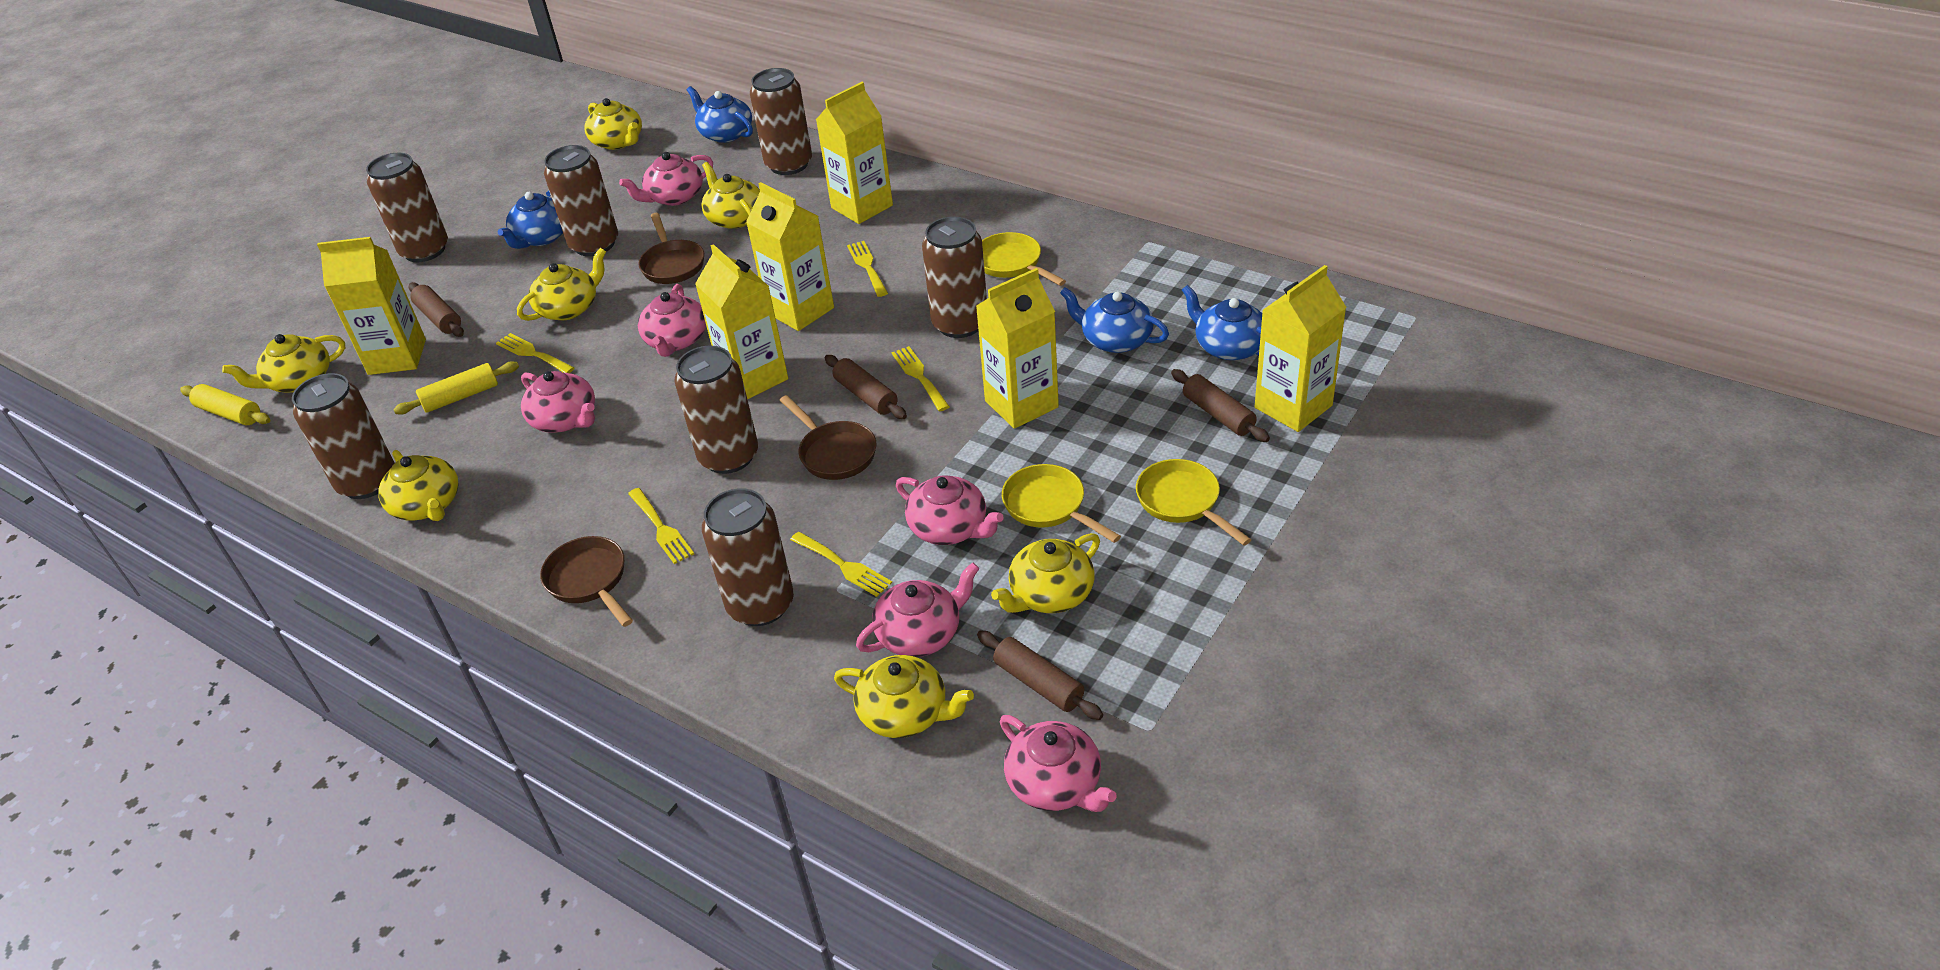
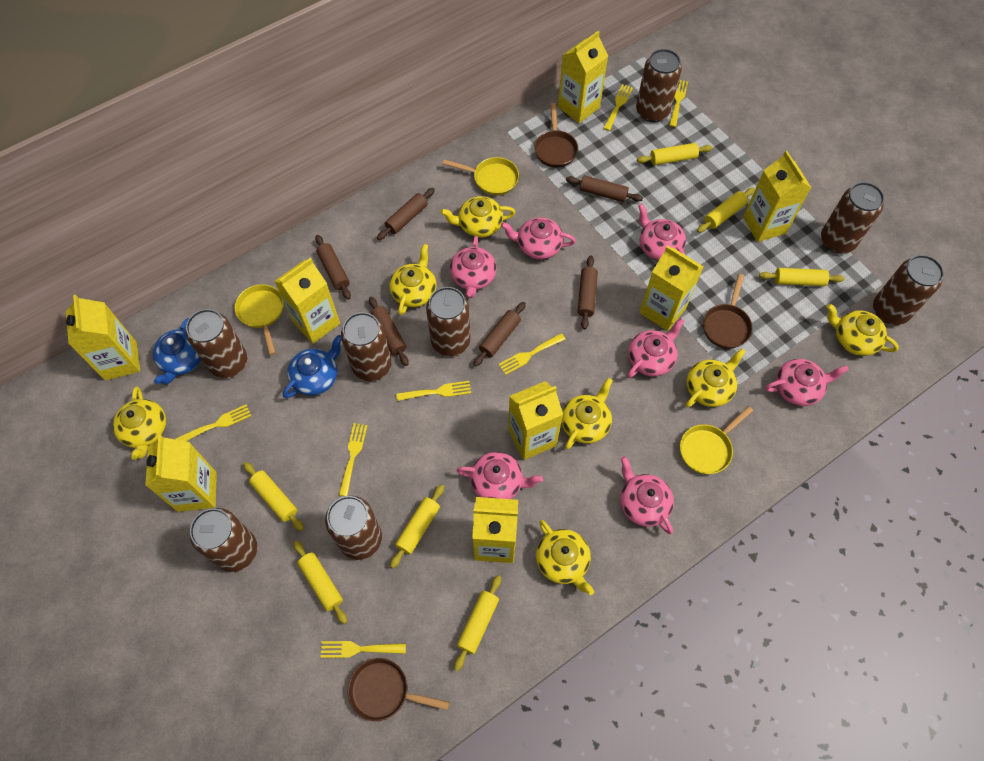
blue teapot: [498,191,563,249] [687,86,753,143] [1060,287,1169,353] [1182,285,1262,360] = 4 -> [153,318,201,385] [283,335,342,398] = 2
brown can: [292,373,395,499] [366,153,448,262] [544,145,618,256] [674,346,758,474] [702,488,794,626] [750,68,812,175] [922,217,987,338] = 7 -> [186,309,247,378] [190,508,257,572] [325,496,382,560] [341,312,392,381] [426,287,471,356] [636,49,682,122] [821,182,884,253] [873,255,944,325] = 8
brown rolling pin: [409,282,464,337] [825,355,907,419] [977,630,1103,720] [1171,369,1270,442] = 4 -> [315,235,351,300] [369,297,409,366] [377,188,435,240] [473,302,526,366] [566,175,643,202] [578,256,598,329] = 6
pink teapot: [521,371,595,433] [619,152,713,206] [638,284,706,357] [856,562,979,657] [896,475,1004,545] [1000,715,1117,812] = 6 -> [450,236,496,298] [457,452,543,499] [501,217,576,259] [620,456,674,534] [627,318,685,378] [638,203,686,261] [765,359,849,406] = 7
yellow carton: [317,237,426,375] [695,244,788,400] [746,182,834,331] [816,82,893,224] [976,268,1059,429] [1255,265,1347,432] = 6 -> [66,294,140,380] [145,435,217,512] [275,258,340,344] [472,497,518,563] [508,381,563,460] [558,31,608,123] [639,246,704,331] [743,151,811,242] = 8
yellow fork: [496,333,574,373] [628,488,694,564] [790,532,892,597] [847,241,888,297] [891,346,950,411] = 5 -> [175,404,251,441] [320,641,406,658] [339,423,367,496] [396,381,471,401] [498,333,565,375] [603,84,633,131] [669,80,688,127] = 7
yellow rolling pin: [180,384,271,425] [393,361,519,414] = 2 -> [243,462,304,531] [294,540,347,624] [390,485,444,568] [454,575,501,671] [637,143,712,165] [697,188,755,233] [759,268,845,286] = 7

